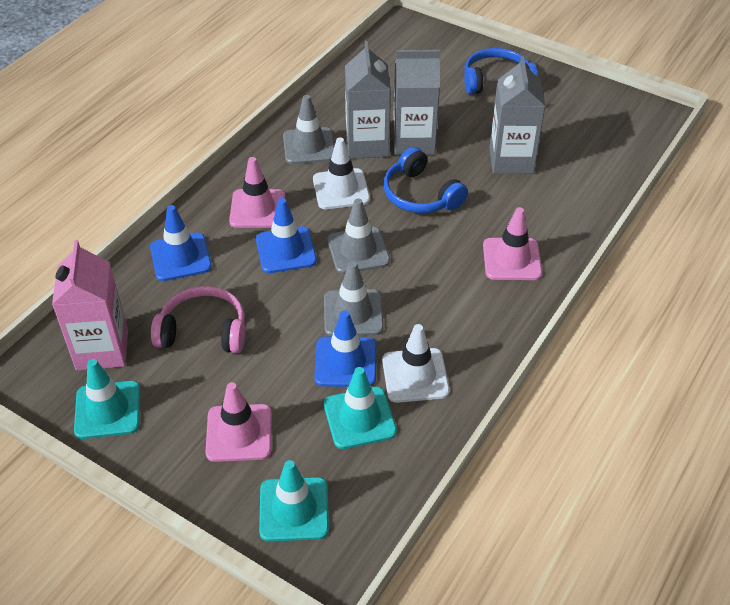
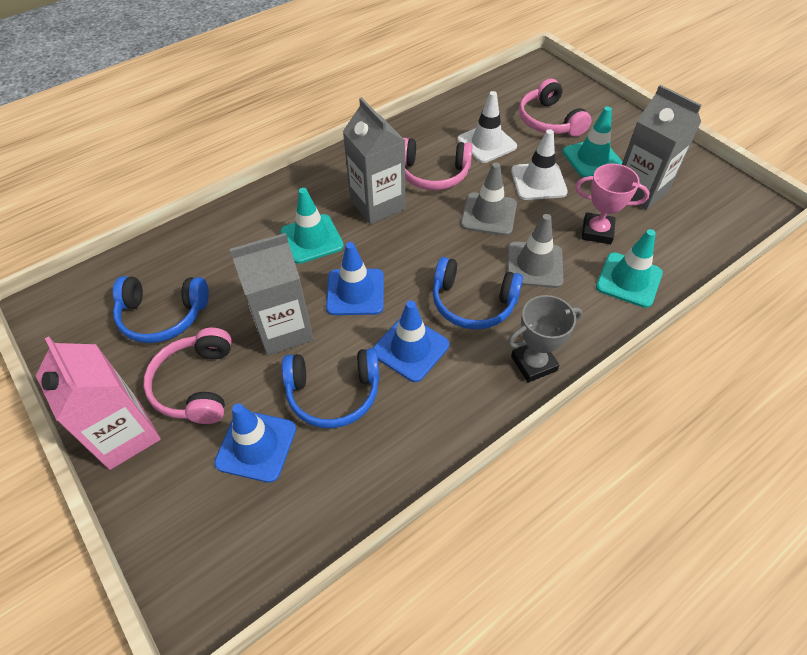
blue headphones: [384,147,468,213] [464,48,538,95] = 2 -> [113,276,209,343] [282,348,379,428] [433,257,523,329] = 3
grey traffic cone: [283,95,334,164] [324,261,384,336] [327,198,390,274] = 3 -> [461,162,517,236] [507,214,563,288] = 2
grey trophy: none = 0 -> [507,295,583,383] = 1
pink headphones: [151,286,245,353] = 1 -> [143,328,232,424] [403,138,473,190] [519,79,592,137] = 3
pink traffic cone: [206,382,272,462] [229,157,285,228] [483,207,542,280] = 3 -> none = 0
pink trophy: none = 0 -> [575,164,650,244] = 1

